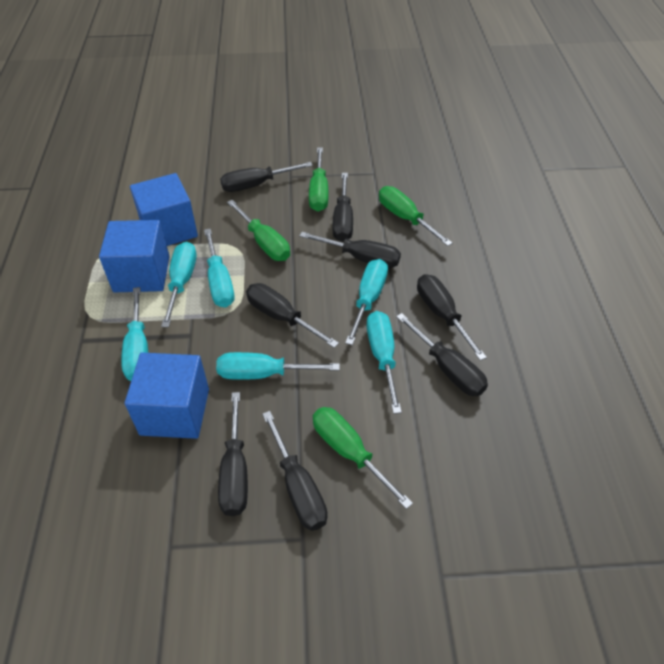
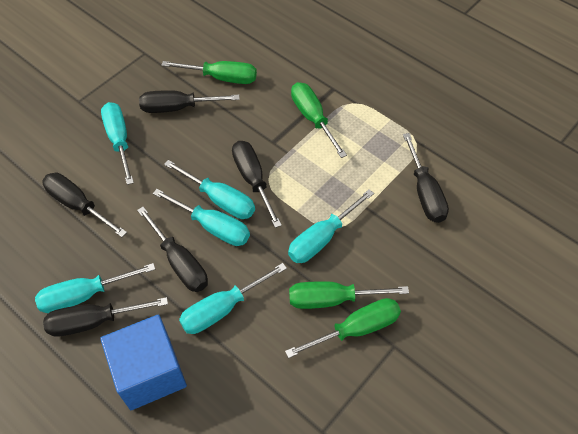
black screwdriver: [218,392,248,516] [220,162,313,192] [246,283,339,348] [262,411,327,531] [299,232,401,268] [333,173,353,242] [396,313,488,396] [417,274,487,361] = 8 -> [42,173,127,237] [43,297,168,337] [137,207,208,292] [139,90,240,113] [232,141,282,228] [403,133,449,223] = 6
blue cube: [99,220,170,292] [125,352,209,439] [130,173,198,246] = 3 -> [100,315,187,410] = 1

